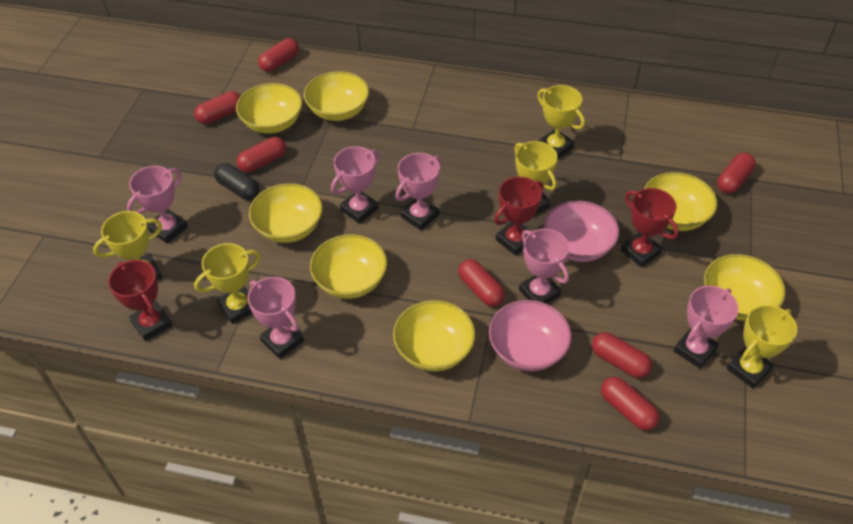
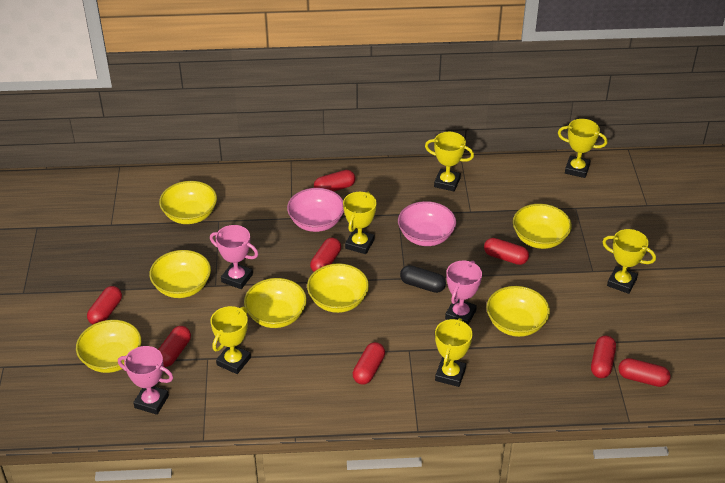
pink trophy: [127,166,188,244] [247,277,304,359] [331,146,380,224] [395,153,442,230] [519,229,569,304] [674,286,739,369] = 6 -> [118,346,173,415] [210,225,258,289] [445,260,482,325] = 3
red capsule: [194,91,241,124] [237,137,286,173] [258,38,299,72] [458,259,505,307] [592,332,652,378] [601,377,660,430] [717,153,756,194] = 7 -> [87,286,122,325] [158,326,191,367] [310,237,341,272] [314,170,355,191] [353,342,385,384] [484,238,529,265] [591,336,616,378] [618,358,671,387] = 8
red trophy: [108,260,173,341] [494,177,543,255] [621,188,679,267] = 3 -> none = 0
yellow trophy: [93,211,163,280] [194,243,261,324] [515,141,557,215] [537,85,585,159] [727,305,797,388] = 5 -> [210,306,251,374] [343,192,377,254] [425,132,474,192] [435,318,473,387] [558,119,607,178] [602,229,656,294] = 6

